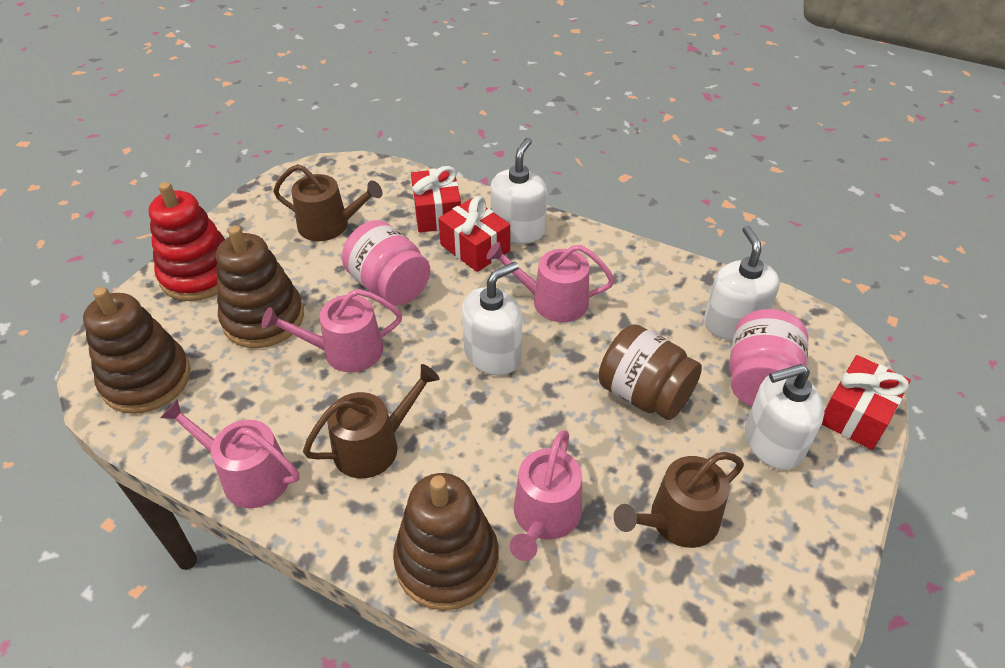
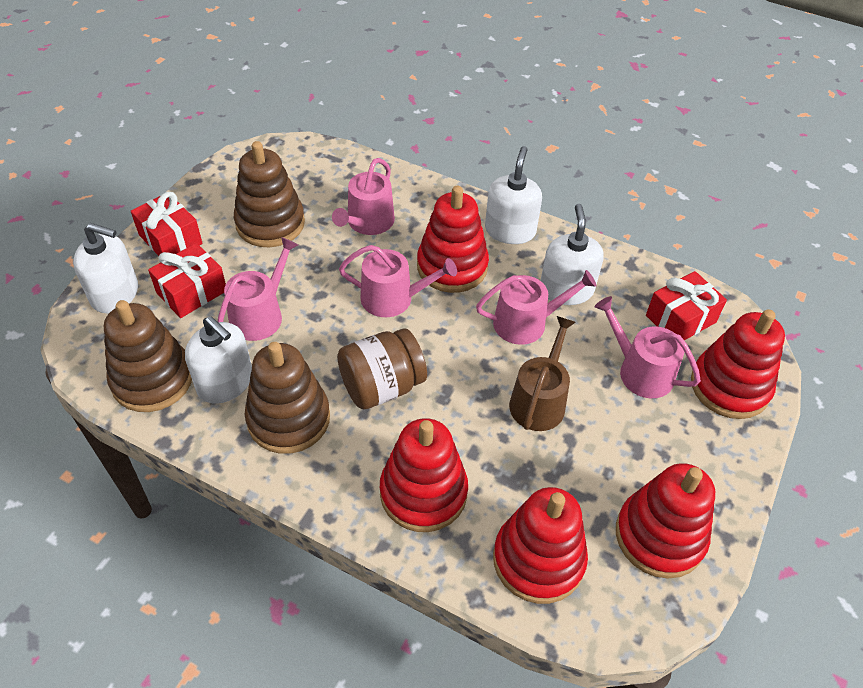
brown watering can: [273,164,382,241] [303,364,440,478] [614,452,744,548] = 3 -> [509,316,576,431] = 1
pink jar: [342,220,430,306] [729,309,809,406] = 2 -> none = 0
pink watering can: [160,399,300,508] [261,289,402,372] [486,242,615,322] [510,430,582,561] = 4 -> [217,237,298,341] [332,158,395,235] [339,245,457,317] [476,270,597,345] [595,296,701,398] = 5
red stacking toy: [149,182,225,301] = 1 -> [380,418,468,532] [417,186,489,293] [493,487,588,604] [616,463,715,579] [691,309,785,419] = 5

